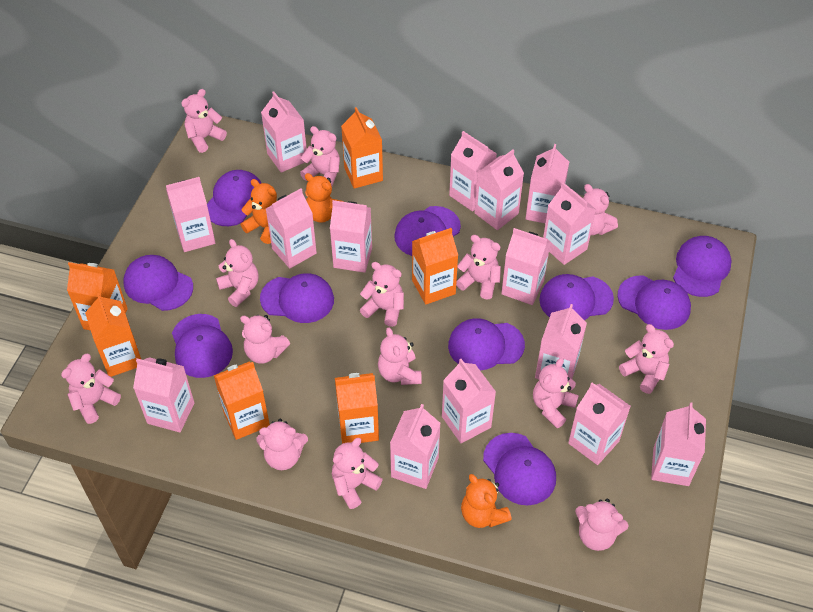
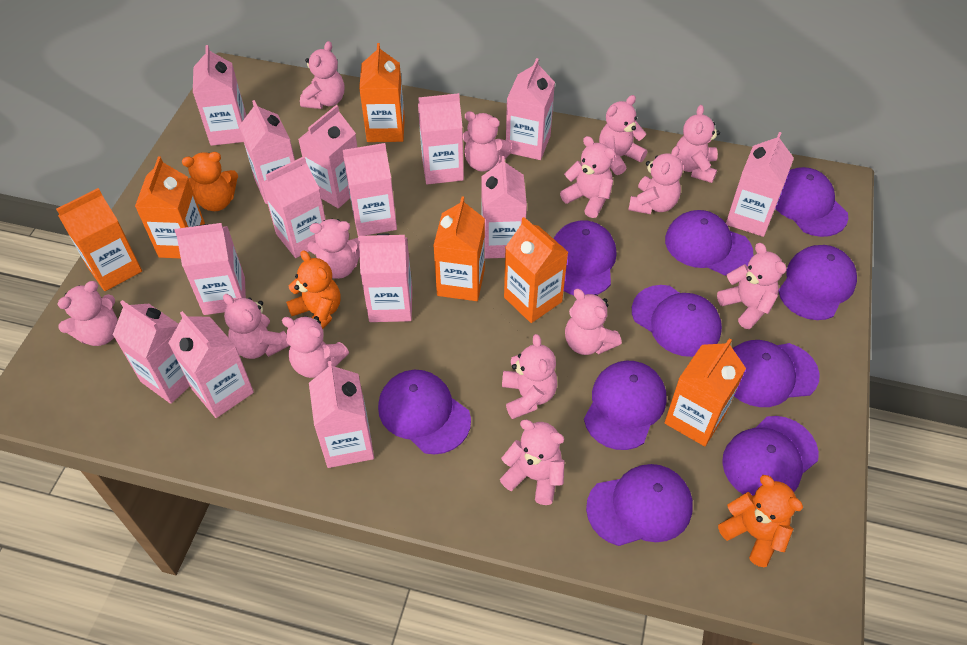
pink carton: [133,357,195,432] [166,177,215,252] [261,92,307,173] [266,188,317,268] [330,200,372,273] [390,404,441,489] [442,359,496,443] [449,131,497,211] [475,150,524,230] [501,228,551,305] [525,144,569,223] [535,304,587,379] [543,182,596,265] [568,383,631,465] [651,402,706,486] = 15 -> [113,300,190,404] [169,311,254,418] [175,223,246,315] [193,45,247,146] [239,100,295,204] [261,156,326,258] [298,105,357,209] [309,361,374,468] [343,143,397,236] [358,234,412,322] [418,93,464,184] [481,156,527,259] [506,58,555,160] [726,132,794,237] = 14

